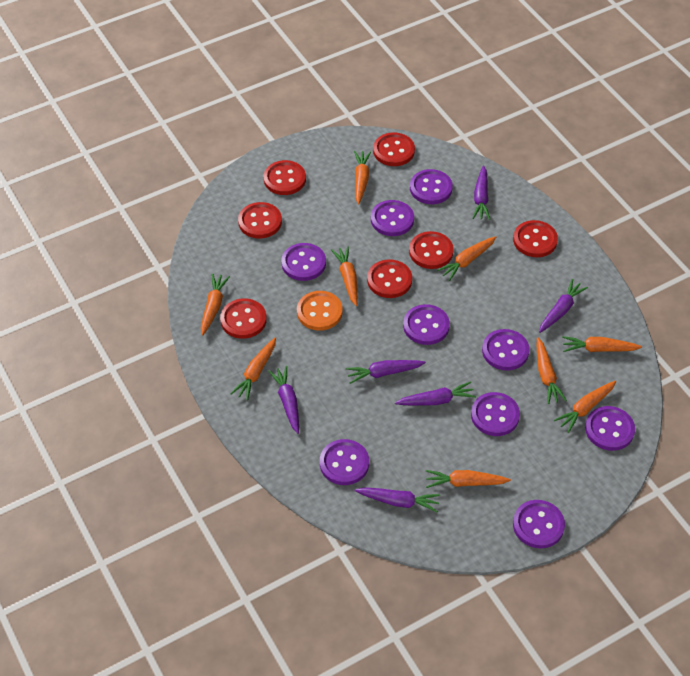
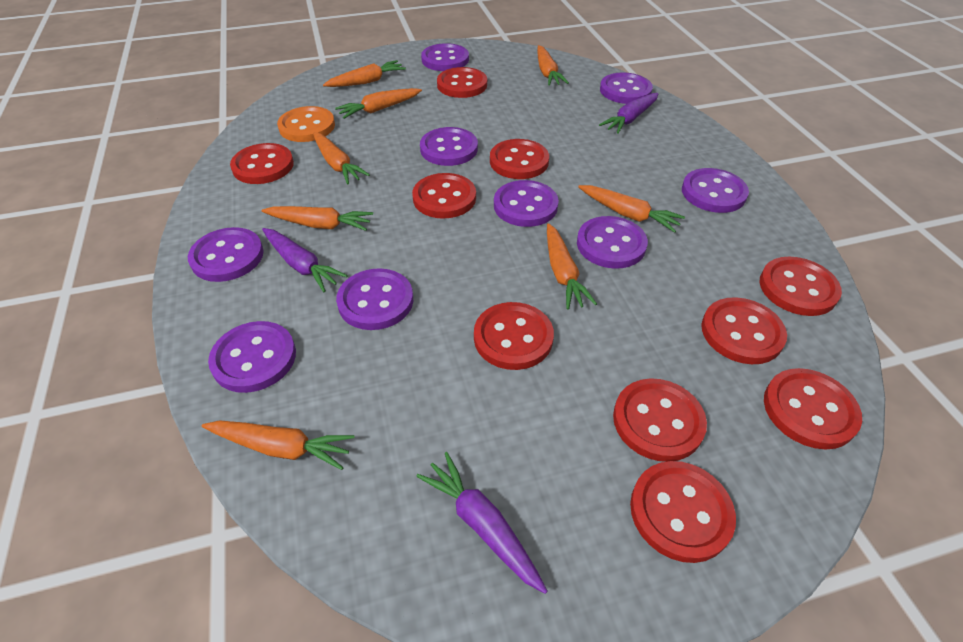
orange carrot: [201,274,230,336] [230,338,276,401] [331,246,358,306] [354,151,371,204] [426,470,511,488] [437,236,496,281] [537,337,567,404] [554,381,616,433] [562,336,642,352] = 9 -> [202,420,355,470] [262,206,373,231] [313,132,370,184] [323,60,406,87] [335,88,422,119] [537,45,569,86] [547,223,597,310] [578,185,685,233] = 8
purple carrot: [268,366,299,434] [346,360,426,384] [355,487,440,512] [395,381,476,406] [472,165,490,220] [539,279,588,333] = 6 -> [262,228,348,292] [416,452,548,594] [599,93,659,134] = 3
red button: [220,298,267,339] [238,202,282,239] [264,160,306,195] [367,259,412,298] [373,133,415,166] [409,231,454,269] [513,220,558,257] = 7 -> [230,143,294,184] [412,173,476,219] [437,67,487,98] [474,302,554,370] [490,139,549,179] [613,378,707,462] [630,461,736,563] [701,297,787,364] [759,257,842,316] [764,368,862,450] = 10

